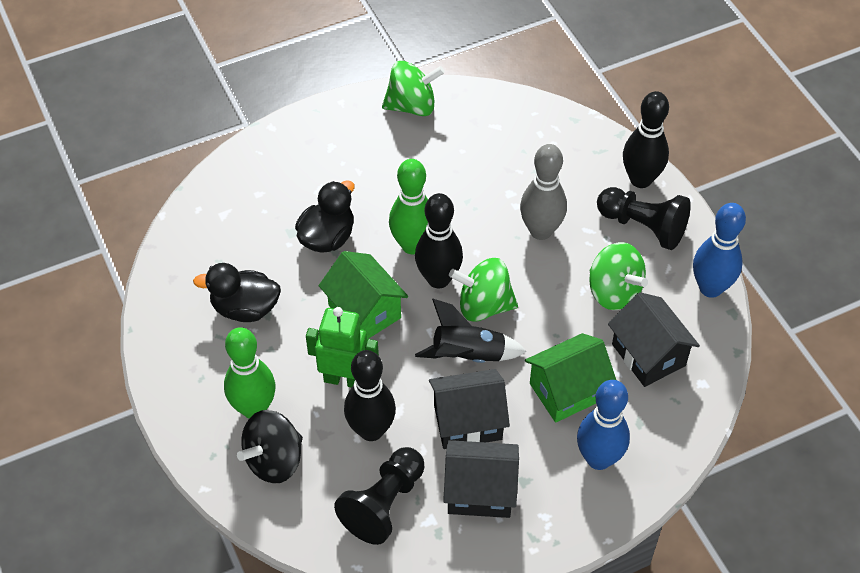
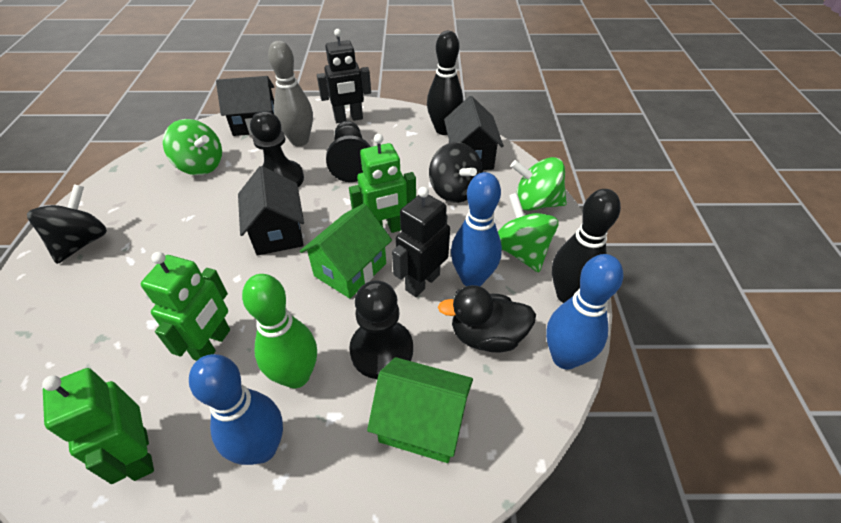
black bowling pin: [344,350,396,441] [415,193,463,288] [623,91,669,188] = 3 -> [427,31,463,135] [552,189,621,303] = 2
black duck: [193,263,281,322] [295,180,355,253] = 2 -> [438,285,536,353] = 1
black pawn: [334,447,424,545] [597,187,691,250] = 2 -> [250,111,304,187] [326,121,371,182] [349,280,413,379] = 3
black robot: none = 0 -> [317,29,371,123] [392,187,450,297] = 2
black rocket: [415,299,527,363] = 1 -> none = 0
black spinning top: [237,410,303,484] = 1 -> [27,184,107,264] [429,142,483,203] = 2
blue bowling pin: [577,380,630,470] [693,203,746,298] = 2 -> [189,354,283,465] [451,172,502,286] [546,254,623,370] = 3
green bowling pin: [224,327,275,418] [389,159,428,254] = 2 -> [242,274,317,388] = 1
green robot: [306,307,379,388] = 1 -> [42,368,154,484] [141,252,230,361] [349,134,416,233] = 3

